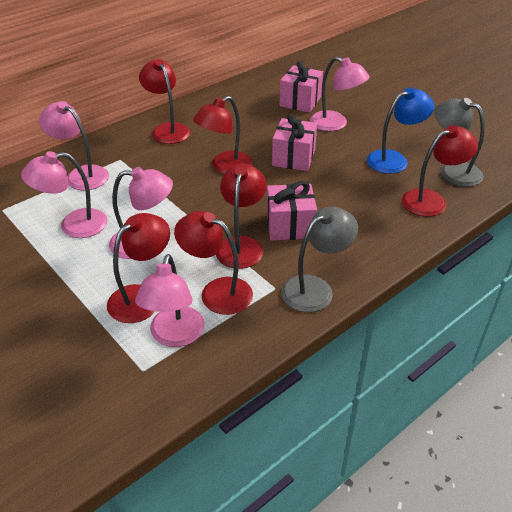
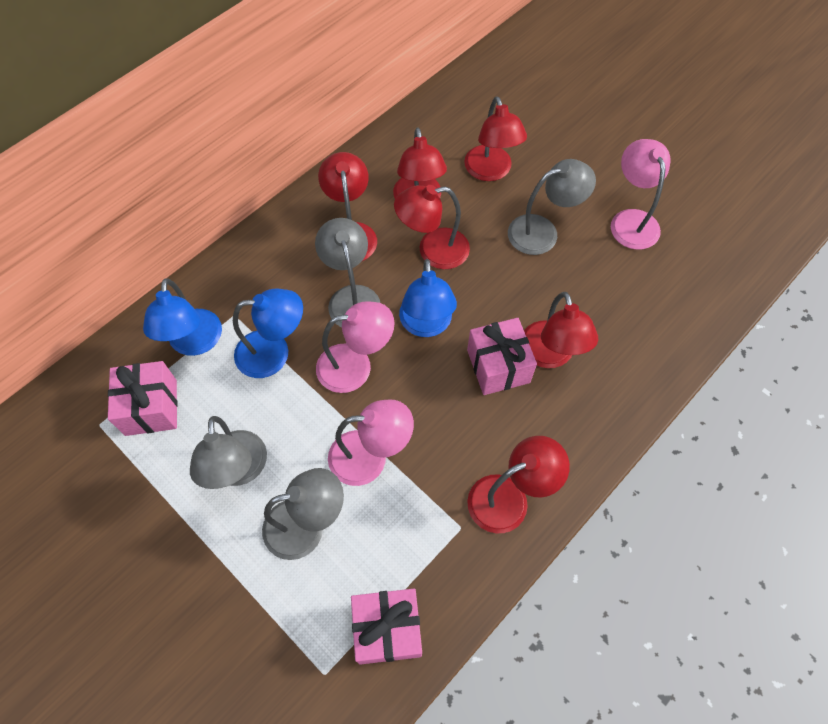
blue lamp: [367,87,434,174] = 1 -> [143,278,222,356] [233,289,303,378] [399,259,457,337] = 3
grey lamp: [281,206,358,312] [434,98,485,187] = 2 -> [190,416,267,489] [262,468,344,560] [315,218,380,327] [508,159,596,255] = 4
pink lamp: [21,151,107,238] [39,101,109,190] [109,167,173,259] [135,254,204,347] [310,56,370,131] = 5 -> [316,301,395,393] [328,399,414,486] [611,139,671,250] = 3

